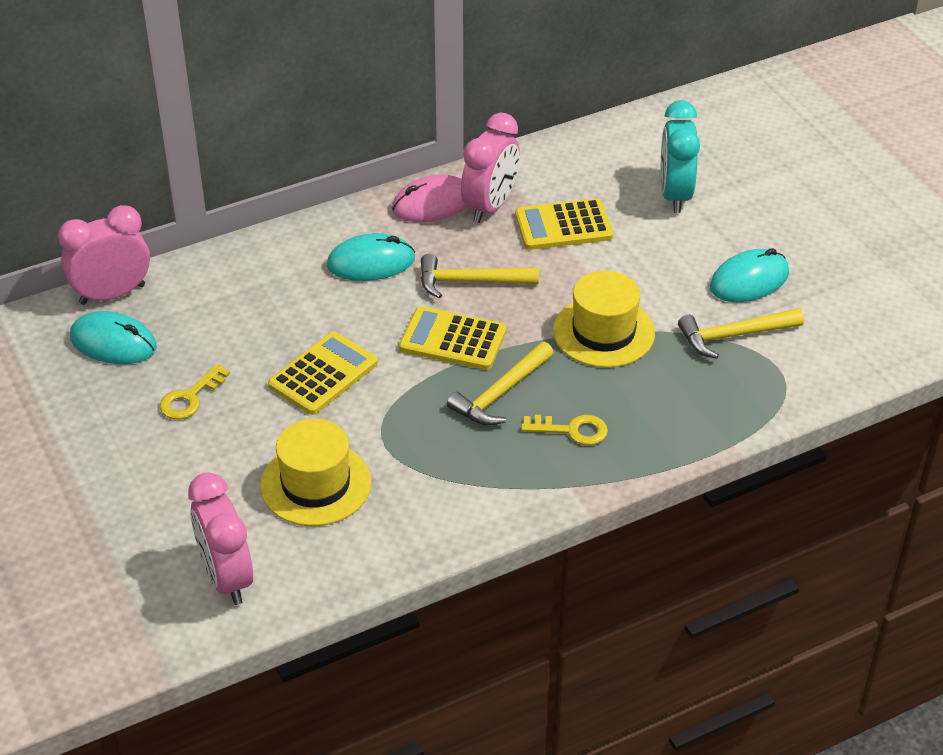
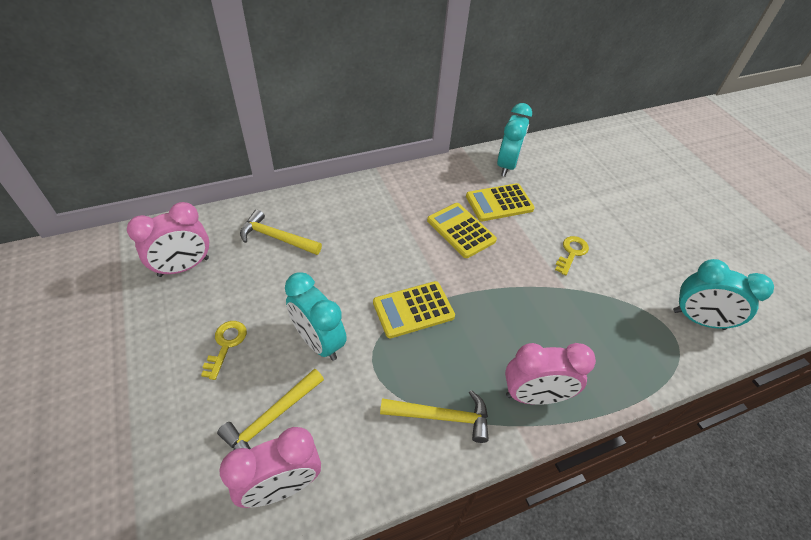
pink mouse: [392,175,467,222] = 1 -> none = 0
turquoise clock: [661,100,700,213] = 1 -> [285,272,347,361] [497,103,532,177] [673,259,774,330] = 3
turquoise mouse: [70,311,157,364] [327,233,415,281] [710,248,789,302] = 3 -> none = 0
yellow hat: [260,419,371,526] [553,271,655,368] = 2 -> none = 0

